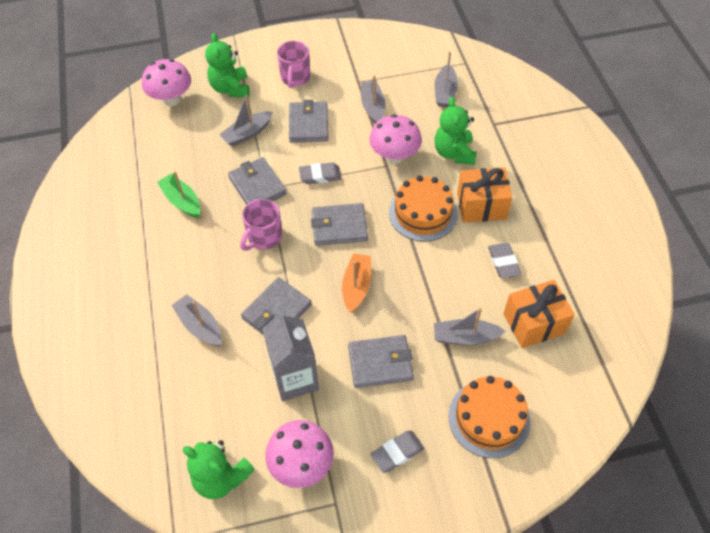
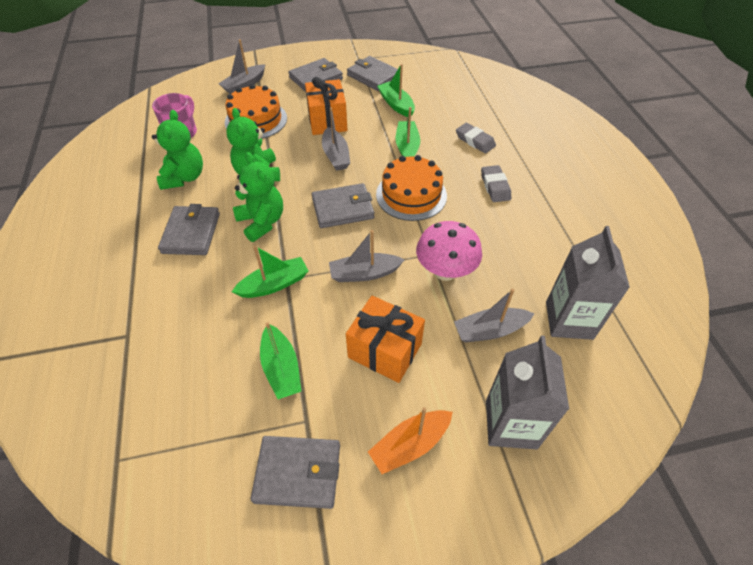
green boat: [157,171,200,218] = 1 -> [232,246,309,298] [260,323,301,399] [377,64,415,117] [396,107,420,157] = 4
grey boat: [172,294,222,346] [219,95,273,147] [361,75,386,124] [434,308,506,345] [435,51,458,107] = 5 -> [219,39,265,94] [322,107,350,171] [329,230,405,282] [454,289,535,342] = 4
grey carton: [263,311,319,401] = 1 -> [486,336,569,449] [546,226,630,340] = 2
grey eraser: [299,162,342,184] [371,430,424,473] [488,243,521,278] = 3 -> [456,123,496,154] [481,165,511,202] = 2
pink mug: [240,199,283,251] [277,41,310,88] = 2 -> [152,93,197,139] = 1
pink mushroom: [142,59,191,106] [265,420,334,488] [369,114,422,164] = 3 -> [416,221,482,281] = 1

